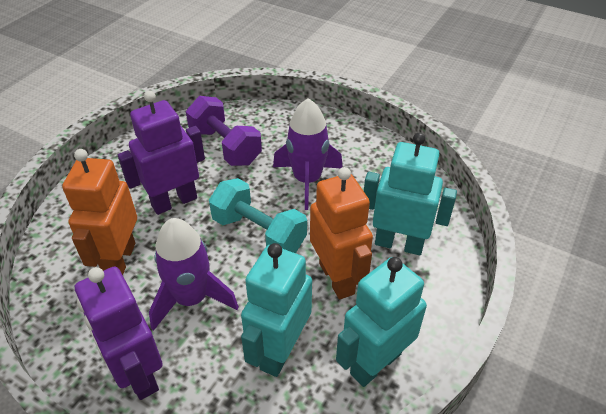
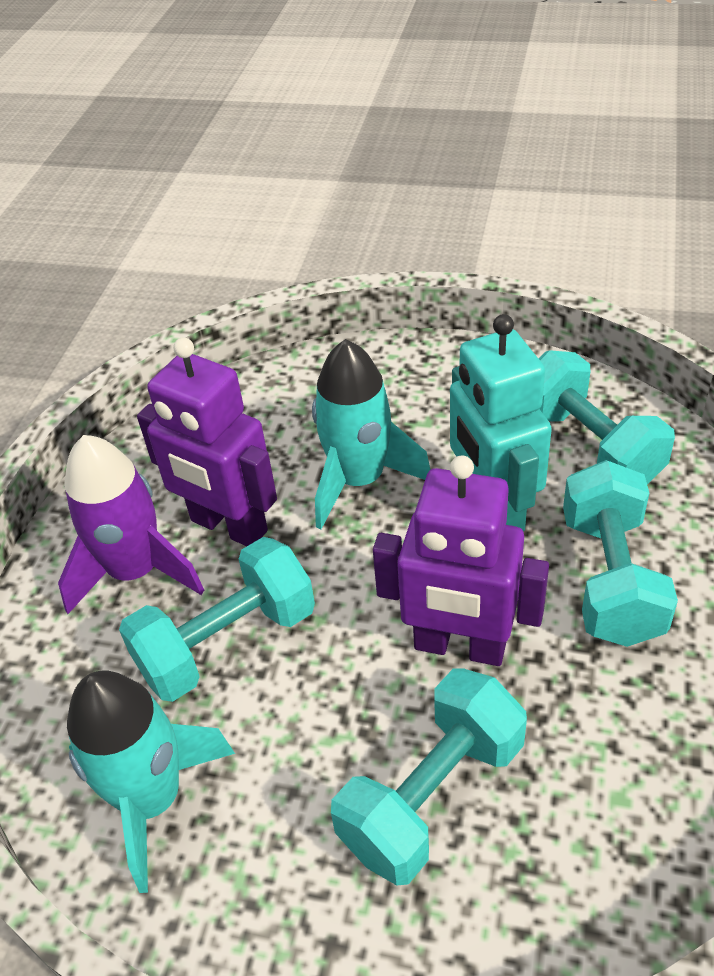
orange robot: [62,149,137,275] [310,167,373,299] = 2 -> none = 0
purple dumbbell: [186,96,262,166] = 1 -> none = 0
purple rocket: [149,218,239,331] [273,98,343,210] = 2 -> [58,435,204,614] = 1
turquoise dumbbell: [209,178,307,253] = 1 -> [119,537,315,702] [331,668,527,885] [538,350,675,485] [563,460,678,647] = 4
turquoise robot: [241,243,312,377] [336,257,427,387] [364,132,457,255] = 3 -> [450,314,552,531] = 1
turquoise rocket: none = 0 -> [67,670,235,893] [312,339,430,530] = 2

